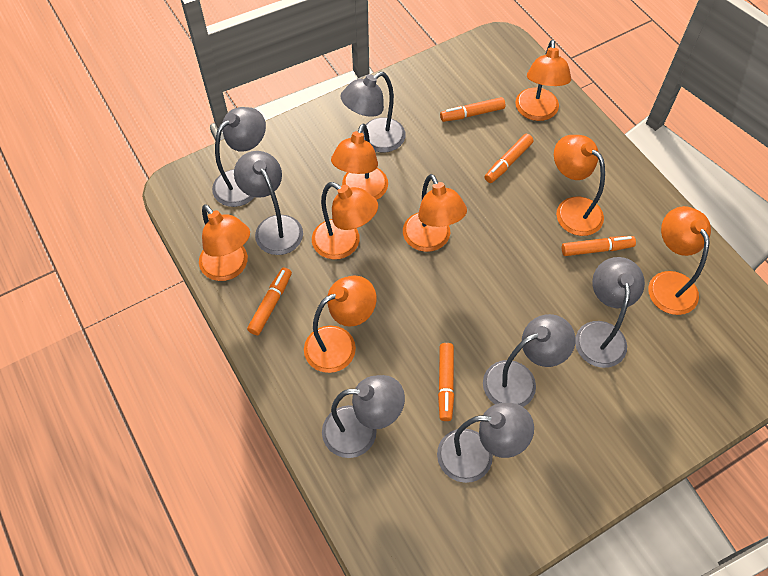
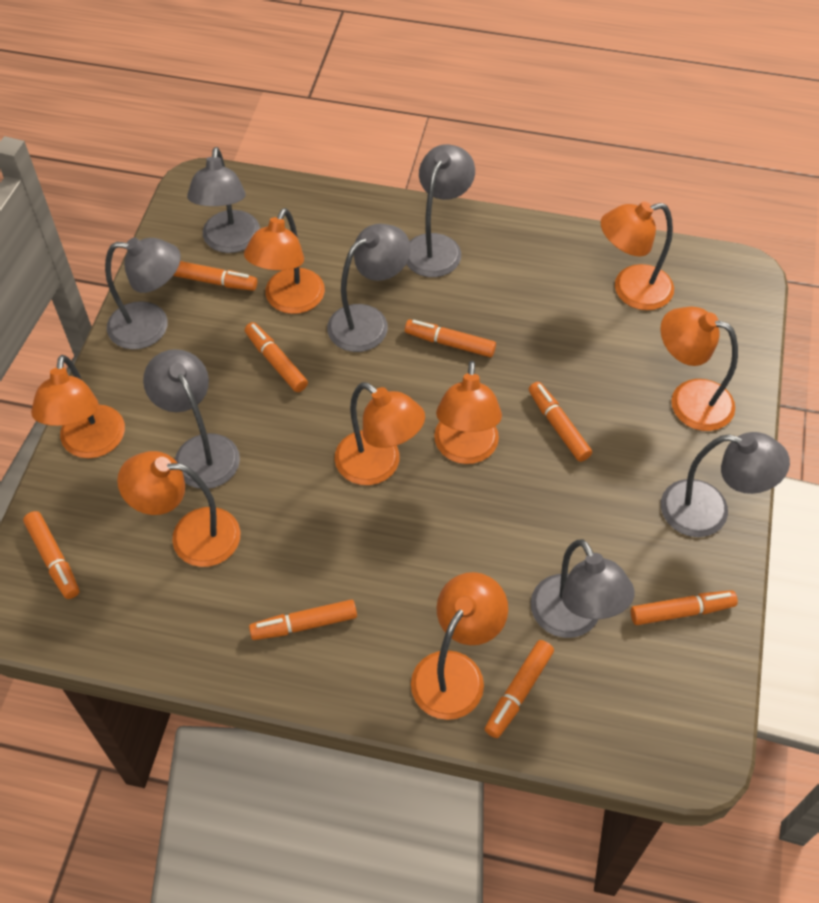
orange marker: [247,267,292,335] [438,343,454,421] [440,97,505,122] [485,134,533,183] [562,236,636,256] = 5 -> [23,511,79,599] [173,261,257,291] [245,322,308,392] [249,599,357,640] [405,320,496,357] [485,640,554,738] [529,382,592,462] [631,590,738,625] = 8

